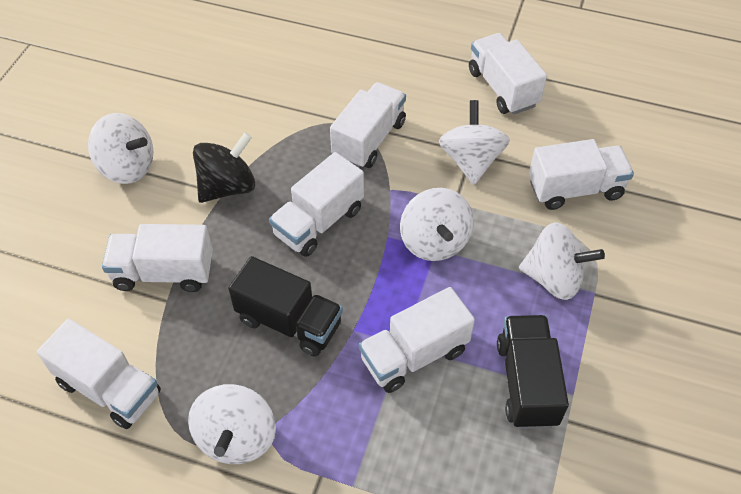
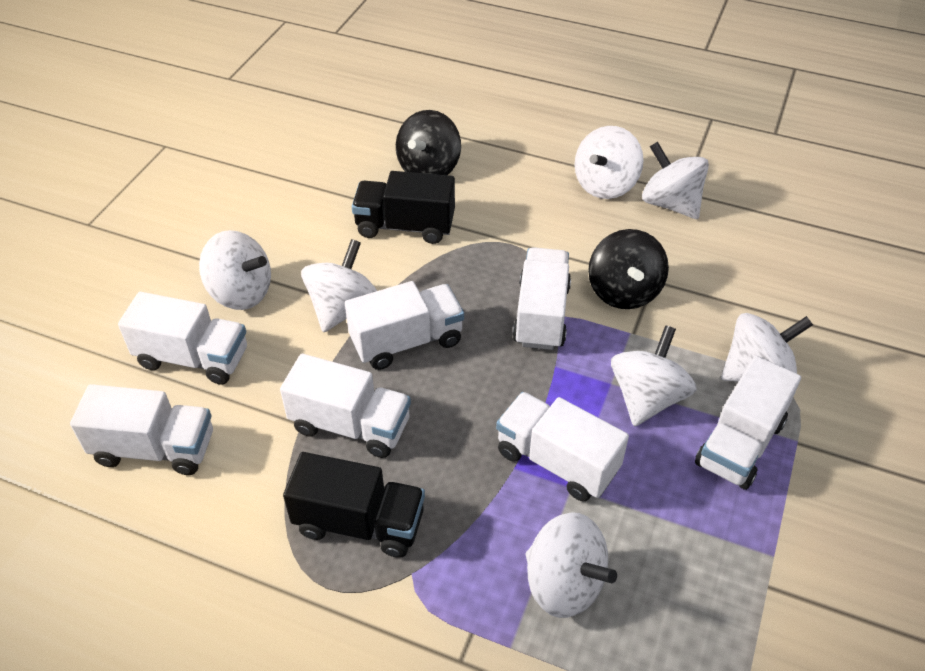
black spinning top: [193,132,255,203] = 1 -> [396,110,461,175] [588,229,669,309] = 2
white spinning top: [88,113,154,184] [188,384,276,464] [400,188,474,261] [439,100,510,185] [519,222,605,300] = 5 -> [199,230,271,310] [301,239,377,332] [526,512,617,618] [574,126,644,199] [611,325,697,426] [642,142,709,219] [721,313,813,382] = 7

